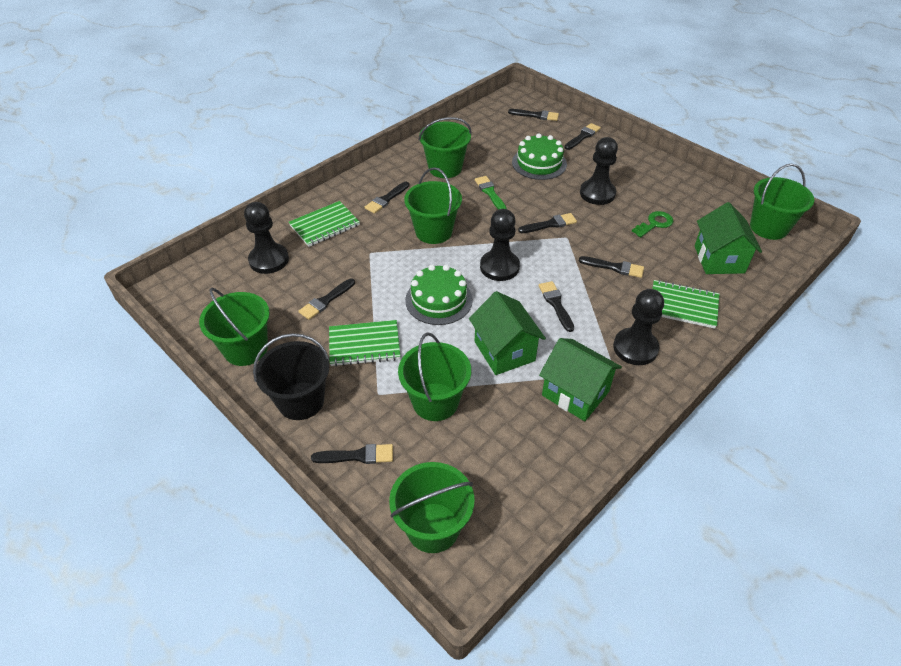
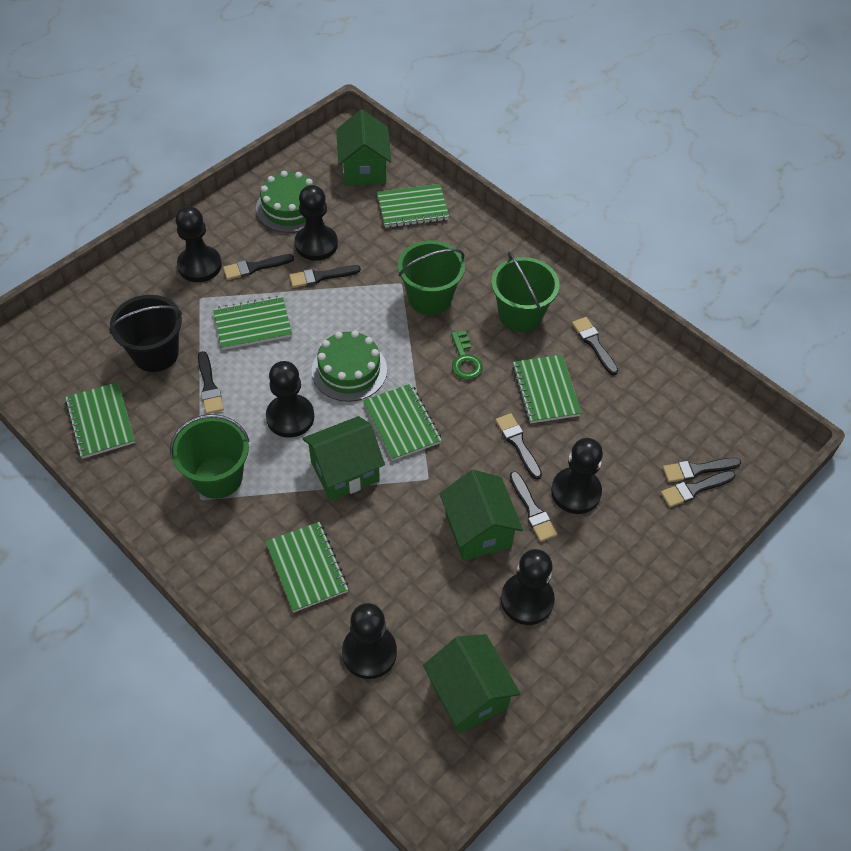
black pawn: [244,202,289,274] [480,209,520,281] [580,137,618,205] [613,289,664,365] = 4 -> [176,206,222,282] [266,361,314,438] [295,185,338,261] [342,603,397,679] [501,549,555,625] [551,438,603,514] = 6
green brush: [475,176,507,210] = 1 -> none = 0
green bucket: [199,288,270,366] [389,462,475,553] [398,332,471,421] [404,167,462,244] [418,117,471,178] [750,164,814,240] = 6 -> [170,414,250,499] [398,240,465,315] [491,251,560,332] = 3
green house: [469,291,546,375] [539,338,622,421] [694,202,762,274] = 3 -> [302,416,385,501] [336,109,391,186] [423,634,520,733] [440,470,523,561] = 4
green notebook: [289,201,360,247] [329,320,400,367] [652,280,719,329] = 3 -> [65,382,135,459] [213,296,292,350] [266,522,348,612] [363,384,442,461] [377,184,449,228] [512,355,582,423] = 6

